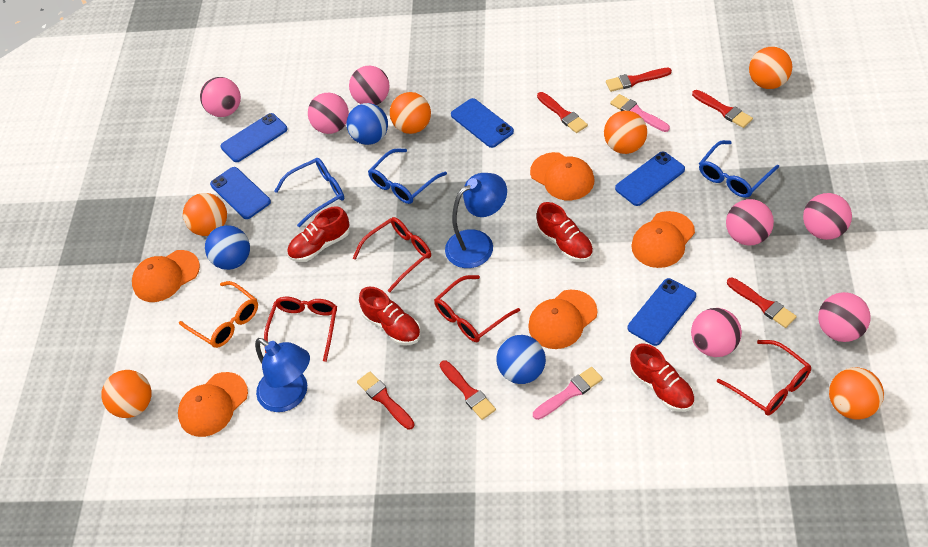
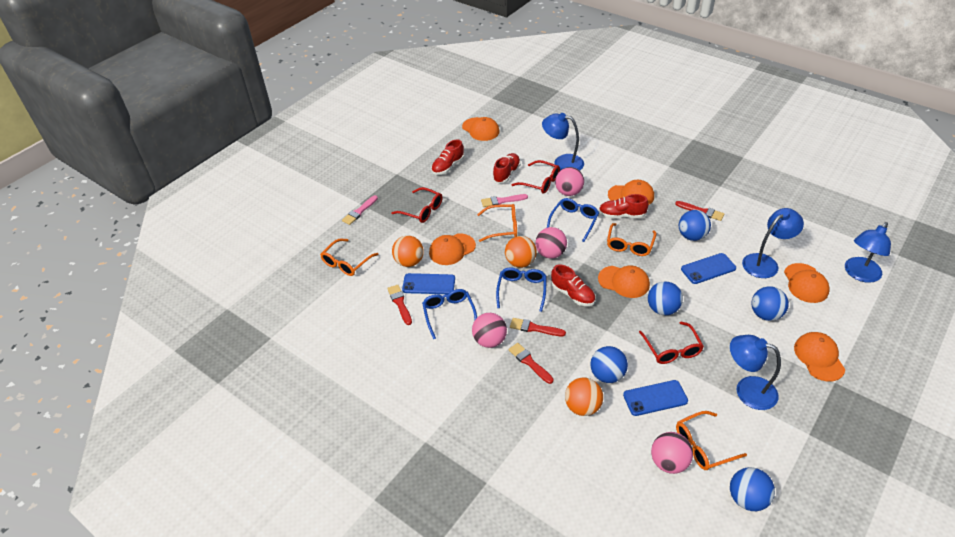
blue ball: [205,225,250,270] [347,103,388,145] [497,335,546,384] = 3 -> [590,346,628,383] [648,281,683,315] [679,210,711,241] [730,467,775,511] [752,286,789,321] = 5
blue lamp: [255,338,310,412] [445,173,507,268] = 2 -> [542,113,584,171] [730,335,781,410] [742,208,804,278] [845,222,891,283] = 4
blue phone: [210,167,271,219] [220,113,288,162] [451,98,514,148] [615,152,685,206] [628,278,696,346] = 5 -> [402,273,455,294] [623,380,688,416] [681,253,736,284] = 3
orange ball: [101,370,152,418] [183,193,227,236] [390,92,431,134] [604,111,647,154] [749,47,792,89] [829,367,884,420] = 6 -> [392,236,424,267] [505,236,537,268] [565,378,603,416] = 3
orange cap: [132,250,200,302] [178,372,248,437] [528,290,597,349] [530,152,594,200] [631,211,695,268] = 5 -> [429,234,476,265] [462,117,500,141] [598,265,650,298] [608,180,654,205] [784,263,829,303] [794,332,845,382] = 6
orange glasses: [179,281,258,348] = 1 -> [320,239,379,276] [477,204,517,242] [607,223,656,256] [676,411,747,470] = 4
pink ball: [200,77,241,117] [308,93,349,134] [349,66,390,105] [691,308,742,357] [726,199,774,245] [803,193,852,240] [818,292,871,342] = 7 -> [472,313,507,348] [536,227,567,259] [555,167,584,196] [651,432,693,474] = 4
red brush: [357,371,415,430] [440,360,496,420] [537,92,588,133] [606,68,672,92] [692,90,753,128] [727,278,797,328] = 6 -> [387,285,412,325] [509,343,554,384] [510,318,566,336] [675,201,724,221] = 4
red glasses: [264,297,337,362] [353,217,431,293] [434,275,520,342] [717,340,811,415] = 4 -> [392,187,442,223] [511,160,560,194] [639,321,704,364] = 3

